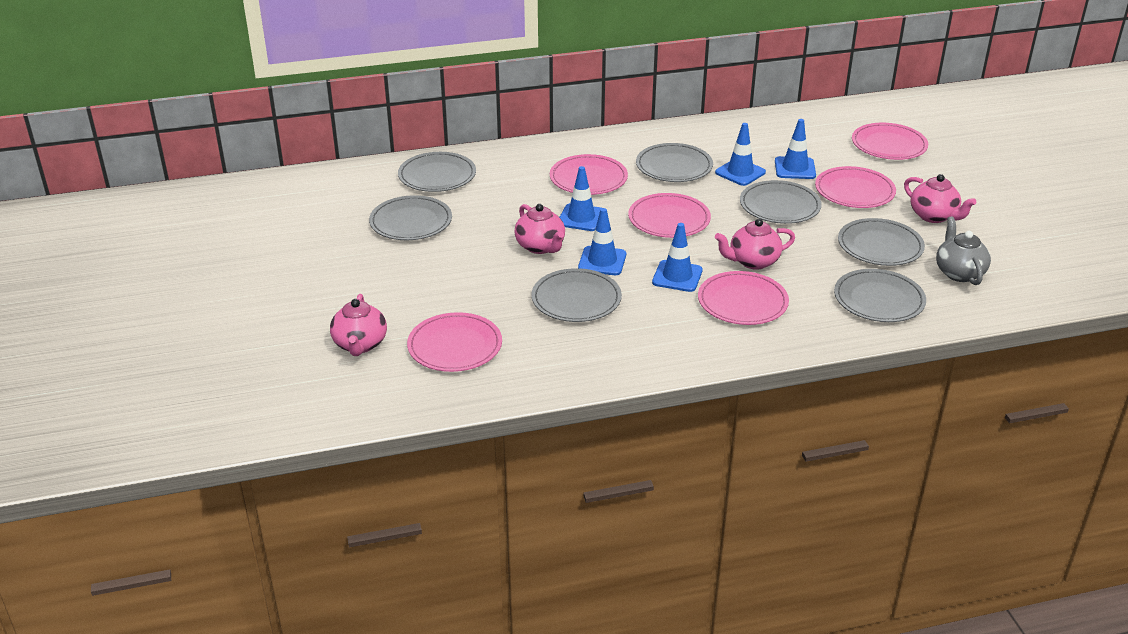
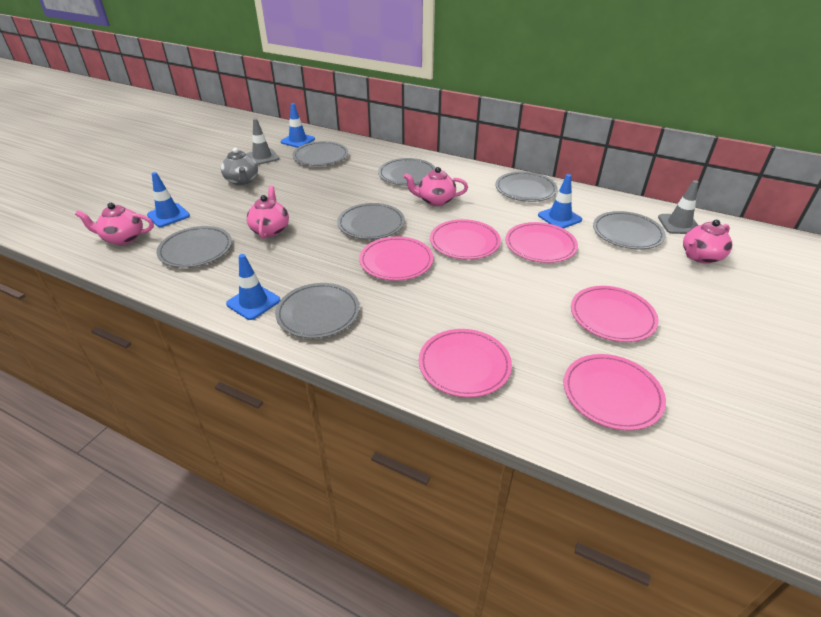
blue traffic cone: [560,166,601,231] [578,208,626,275] [652,223,703,292] [715,123,766,186] [775,119,816,179] = 5 -> [147,172,190,227] [226,254,280,320] [281,103,315,148] [538,174,582,229] = 4
grey traffic cone: none = 0 -> [246,118,279,165] [658,180,699,234] = 2

